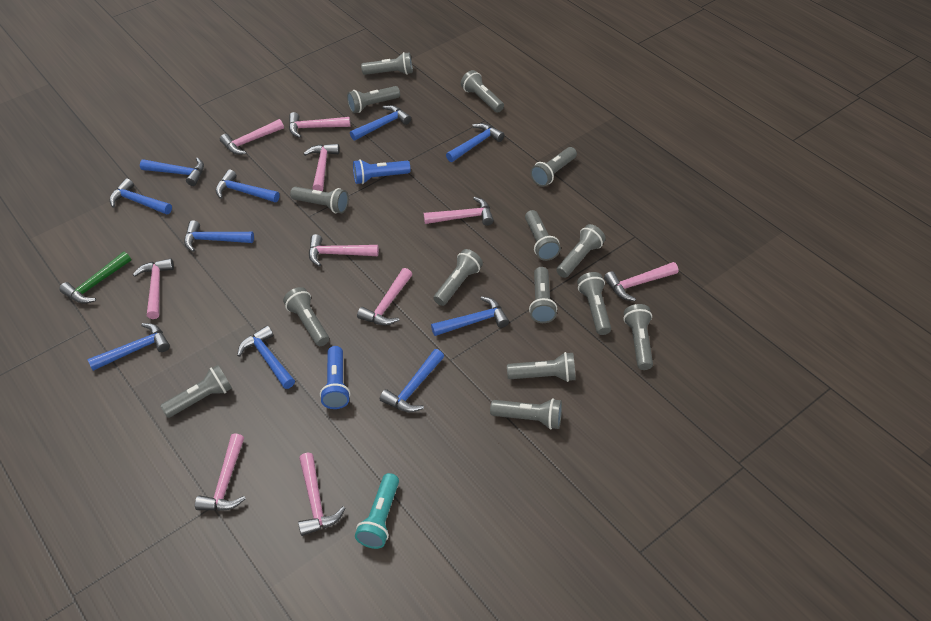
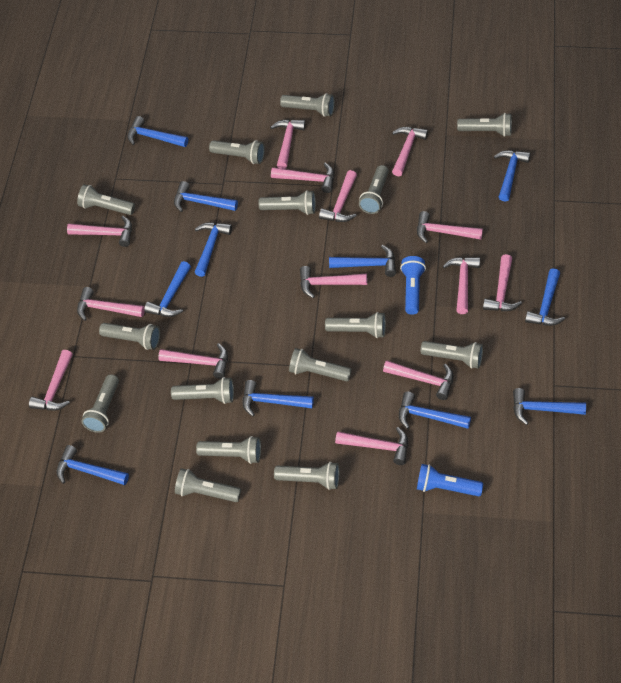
blue hammer: [88,323,170,371] [110,178,172,215] [140,158,204,186] [184,220,254,252] [216,169,280,202] [237,325,295,389] [350,105,411,141] [380,349,444,413] [431,296,509,336] [446,123,505,162] = 10 -> [57,445,129,485] [127,116,188,147] [144,261,191,317] [174,181,238,212] [195,222,232,277] [243,380,314,416] [329,245,396,277] [399,392,471,429] [494,150,530,202] [513,388,586,425] [525,268,565,326] = 11
green hammer: [59,252,131,304] = 1 -> none = 0
pink hammer: [133,258,174,319] [195,433,246,511] [220,119,284,155] [289,112,350,138] [298,453,346,536] [303,144,339,191] [309,234,379,267] [357,268,412,325] [424,197,494,226] [604,262,678,301] = 10 -> [29,350,73,410] [67,216,132,247] [77,287,145,321] [158,343,228,379] [270,119,306,169] [271,163,334,193] [300,266,367,298] [319,170,357,222] [335,427,408,465] [383,360,454,400] [392,127,428,176] [417,211,483,243] [443,257,480,314] [483,254,522,311] = 14
turquoise flashlight: [355,473,399,549] = 1 -> none = 0

